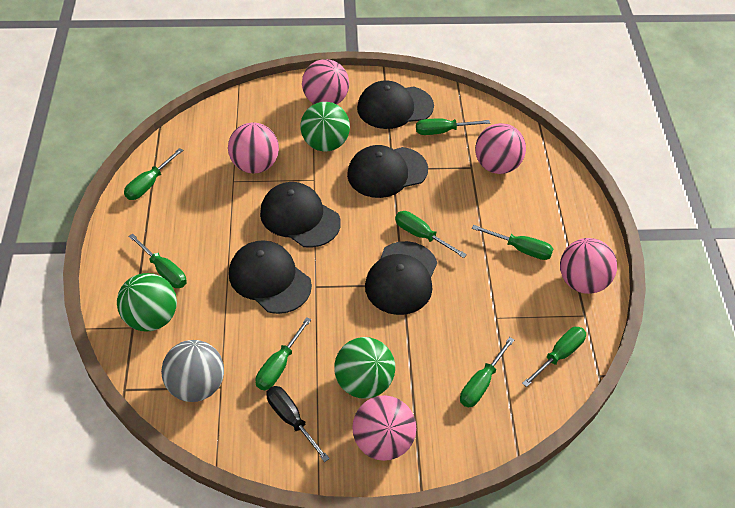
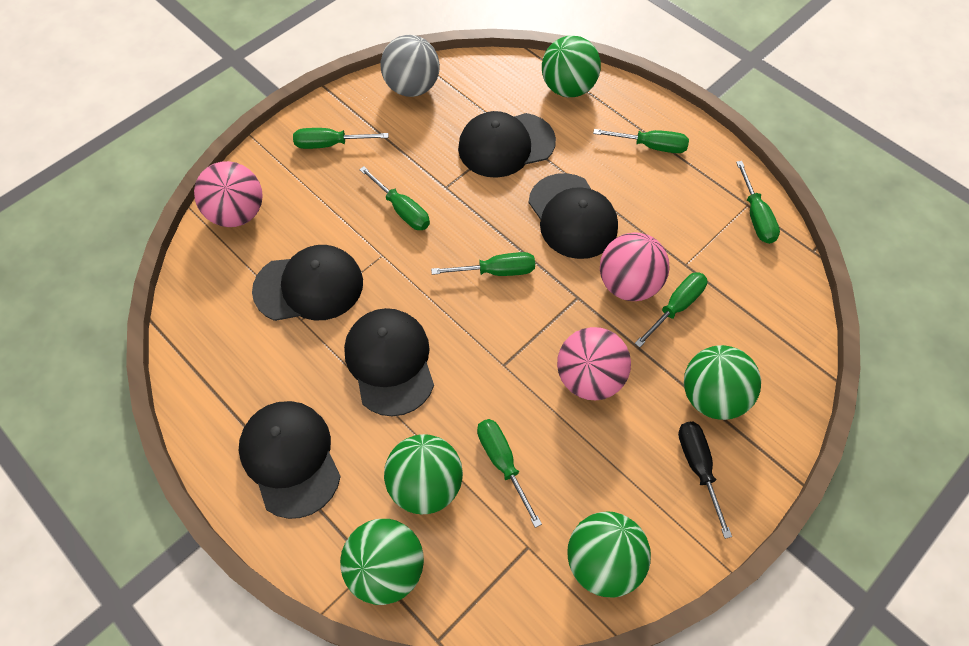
green ball: [117,273,177,332] [301,102,350,151] [334,337,395,399] = 3 -> [340,519,424,605] [384,434,463,514] [542,35,601,97] [567,511,651,597] [684,345,761,420] = 5
green screwdriver: [124,148,183,200] [128,234,187,288] [256,317,312,390] [395,211,467,258] [416,118,490,135] [460,337,514,407] [472,225,553,260] [522,327,586,387] = 8 -> [293,128,388,149] [359,166,430,230] [431,252,535,276] [477,419,542,528] [593,129,689,153] [635,272,707,348] [736,161,780,244] = 7
pink ball: [228,122,279,173] [302,59,349,104] [352,395,416,461] [475,123,526,174] [560,238,617,294] = 5 -> [194,161,263,227] [557,327,631,400] [600,232,670,301] = 3

